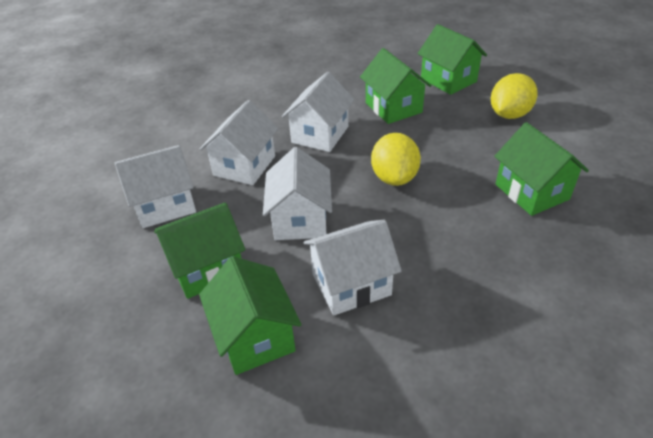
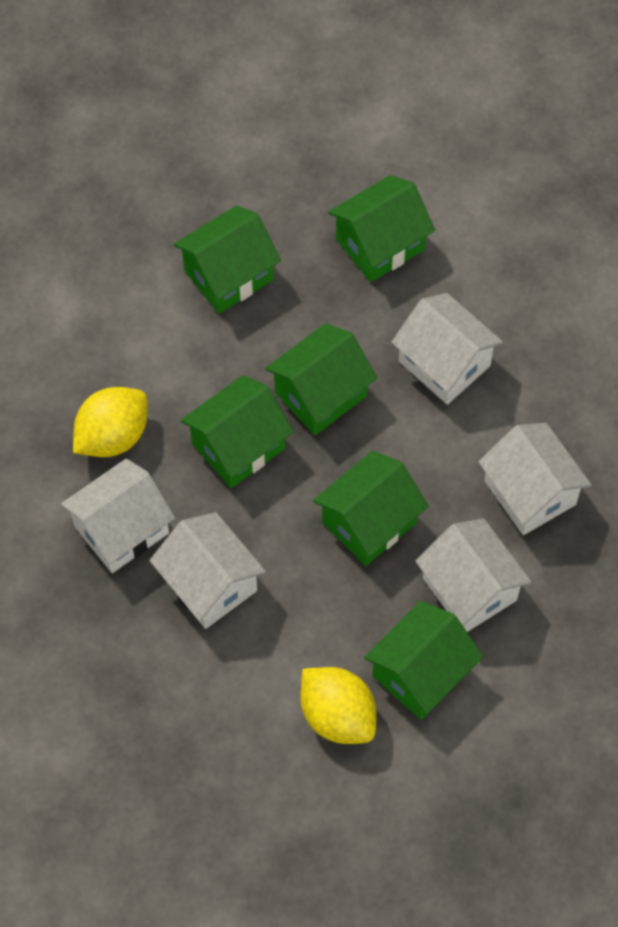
green house: [154,202,245,299] [199,256,302,375] [360,48,432,124] [418,24,487,95] [494,122,589,216] = 5 -> [173,206,281,314] [181,375,294,488] [265,323,377,435] [313,451,429,566] [328,175,435,282] [364,601,483,720] = 6

